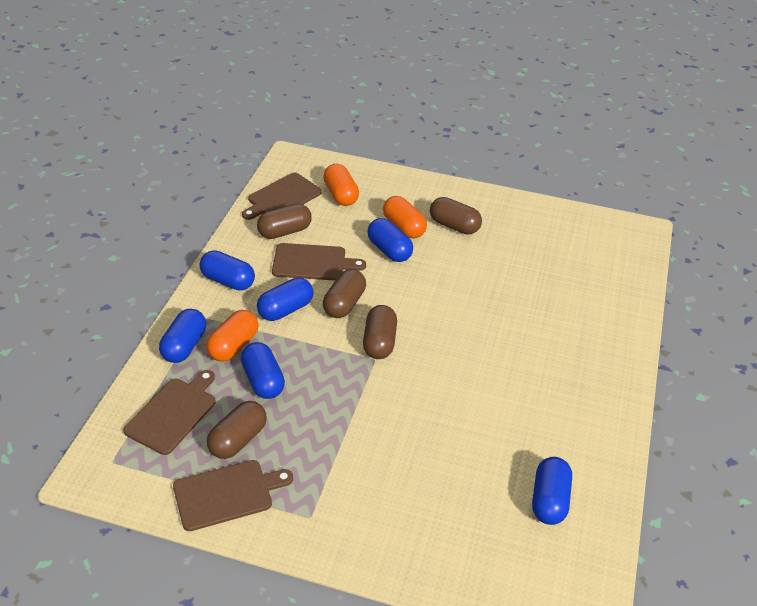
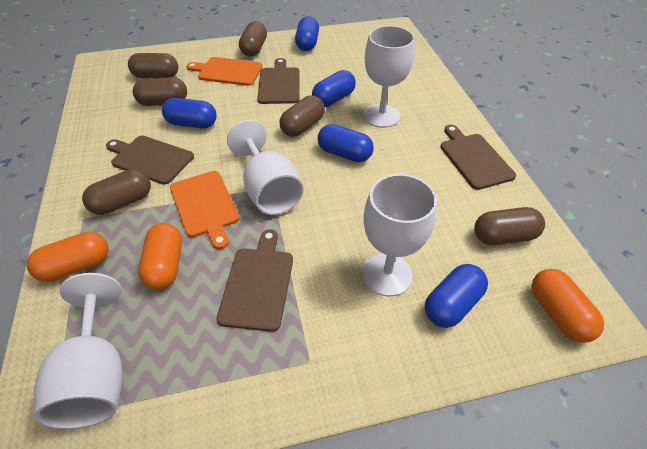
blue capsule: [159,309,206,363] [199,250,255,291] [241,342,285,399] [257,277,313,321] [367,218,413,262] [532,457,572,525] = 6 -> [162,98,217,129] [295,16,319,51] [312,70,356,107] [318,124,374,162] [425,264,488,328] = 5
brown capsule: [207,401,267,459] [257,203,312,239] [323,269,366,318] [363,305,397,359] [430,197,482,235] = 5 -> [82,169,151,215] [128,53,178,78] [133,77,187,106] [239,21,267,57] [280,95,325,137] [474,207,545,245] = 6
orange cutting board: none = 0 -> [170,171,240,249] [186,57,263,86] = 2
white goblet: none = 0 -> [34,273,123,429] [227,120,304,215] [362,174,437,297] [364,26,415,128] = 4

